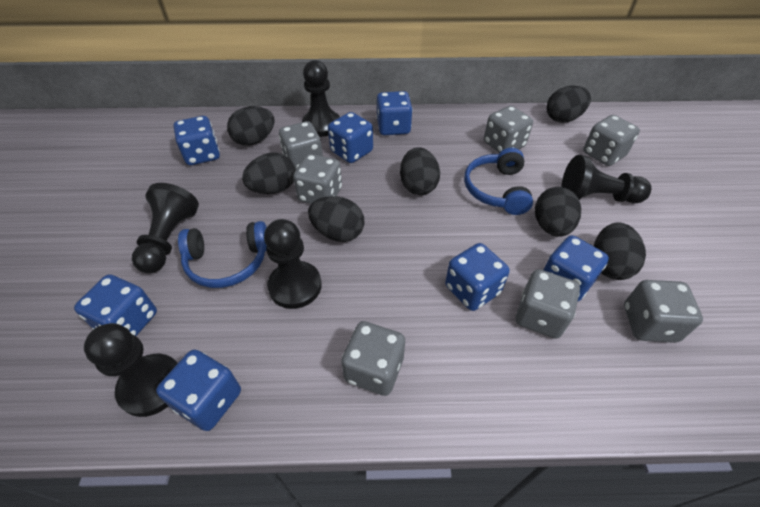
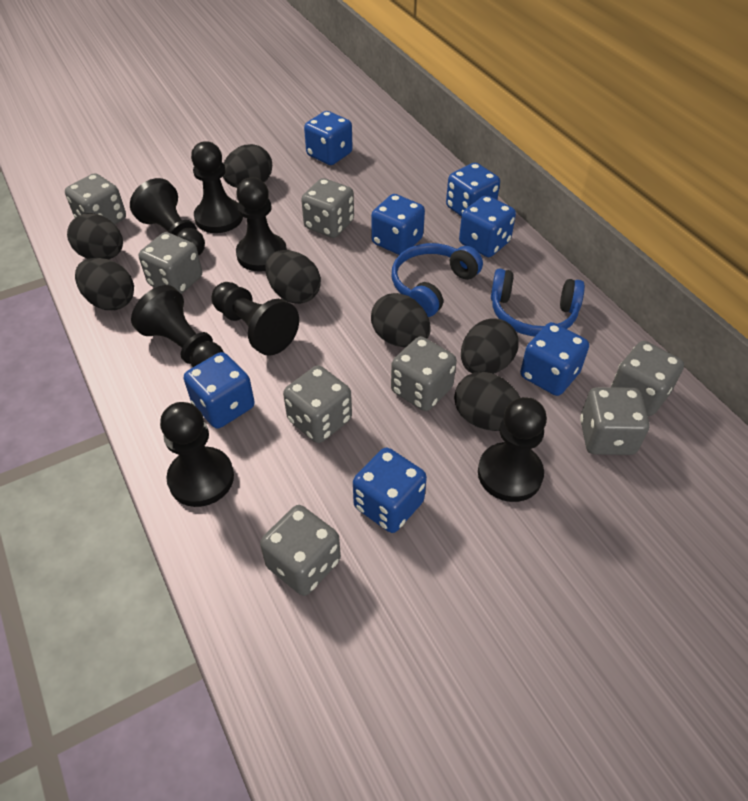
black pawn: [84,323,178,417] [132,183,199,273] [264,219,322,309] [302,60,340,137] [561,155,652,203] = 5 -> [130,178,205,255] [131,285,224,367] [160,402,234,507] [191,141,243,233] [211,282,299,356] [236,177,287,272] [478,397,547,502] = 7
grey dice: [279,121,323,169] [293,154,342,204] [341,321,405,396] [484,106,533,153] [516,269,580,339] [583,115,640,166] [624,280,703,343] = 7 -> [65,173,126,224] [139,232,202,294] [260,505,341,596] [283,365,352,443] [301,178,354,238] [391,336,457,411] [580,387,649,455] [611,341,684,416] = 8

